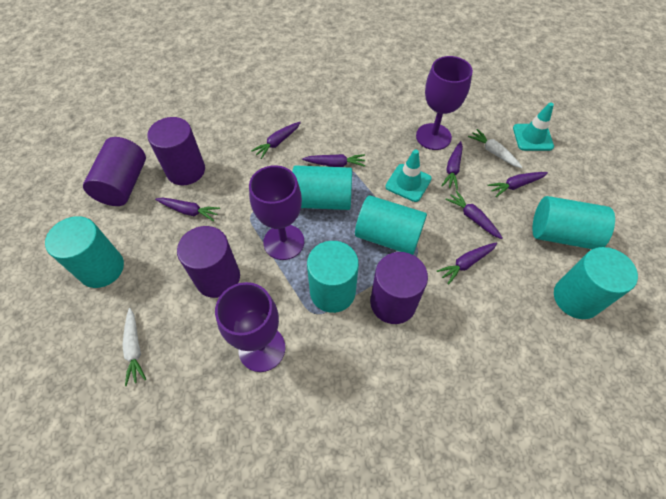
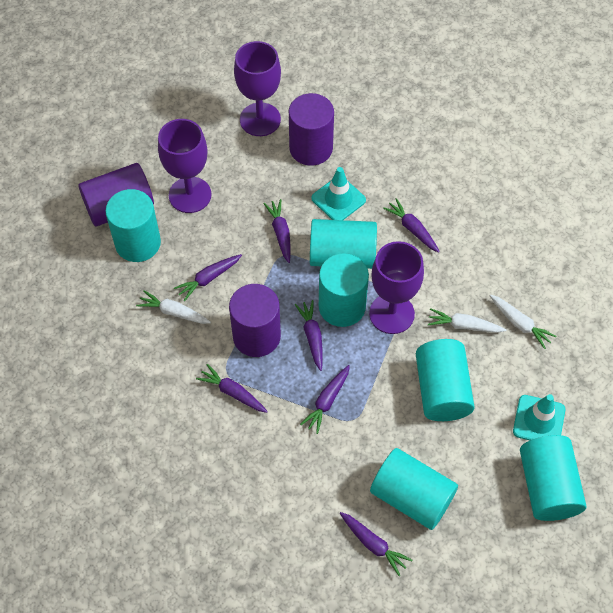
purple cylinder: [83,137,146,206] [147,117,205,185] [177,226,240,298] [370,252,428,324] = 4 -> [78,163,154,227] [229,284,281,357] [289,93,334,166] = 3
white carrot: [122,308,146,386] [468,129,522,168] = 2 -> [136,290,211,324] [428,308,506,333] [490,294,557,349] = 3

